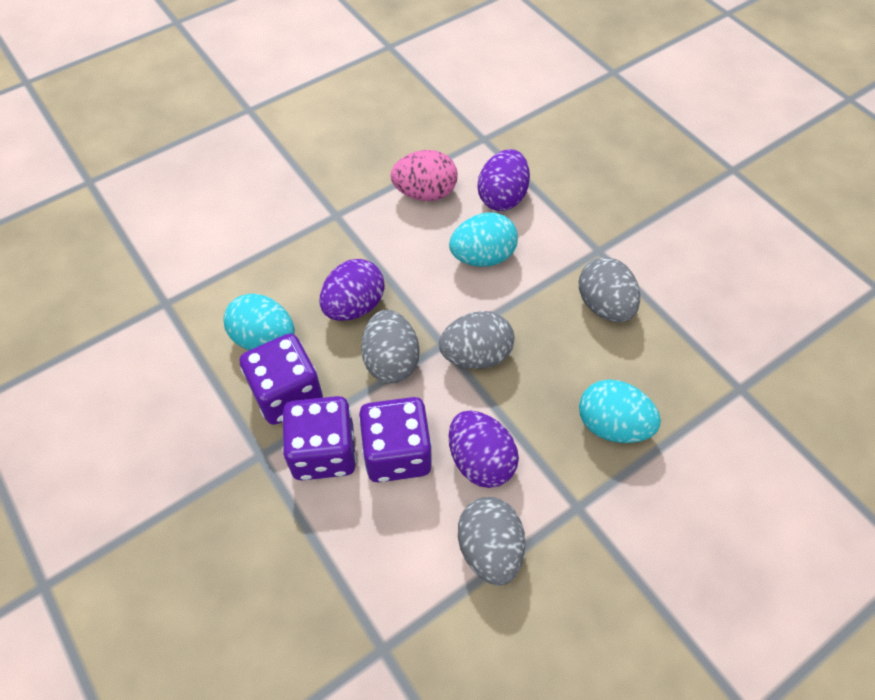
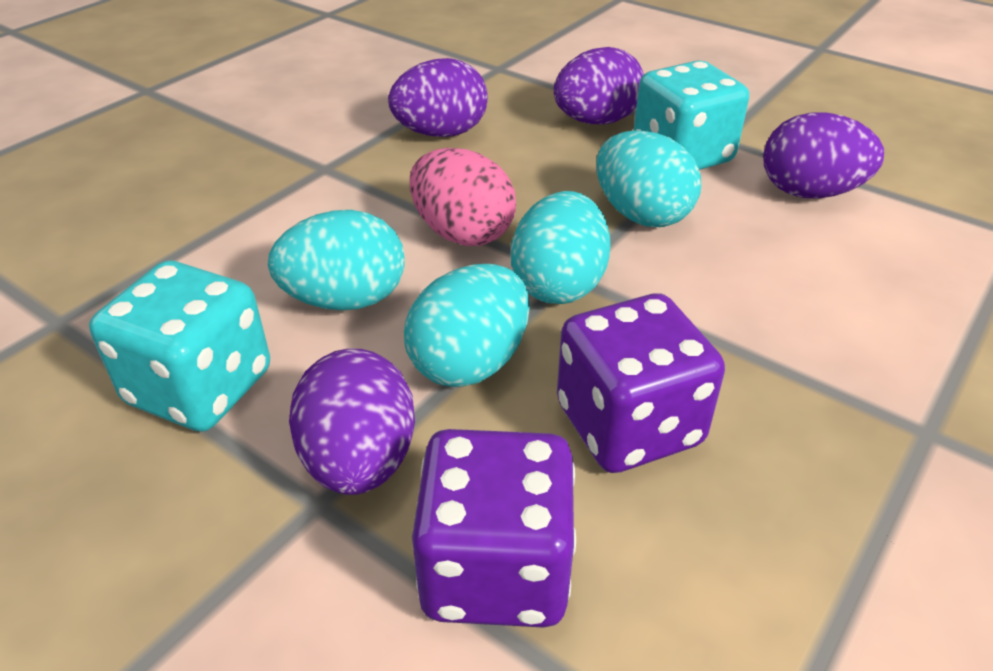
grey egg: [361,310,420,383] [439,311,514,369] [458,497,525,586] [579,257,640,322] = 4 -> none = 0
purple dice: [240,333,323,425] [282,396,356,480] [359,397,432,483] = 3 -> [412,429,576,628] [557,293,725,473] = 2
purple egg: [320,259,384,321] [449,411,519,488] [477,149,530,211] = 3 -> [289,348,415,495] [388,58,488,137] [554,47,644,124] [763,113,884,198] = 4
turquoise dice: none = 0 -> [89,261,270,432] [633,60,749,170] = 2
turquoise egg: [224,293,295,350] [449,212,518,267] [579,379,661,443] = 3 -> [268,210,404,310] [404,264,530,387] [511,191,611,304] [596,130,701,227] = 4

